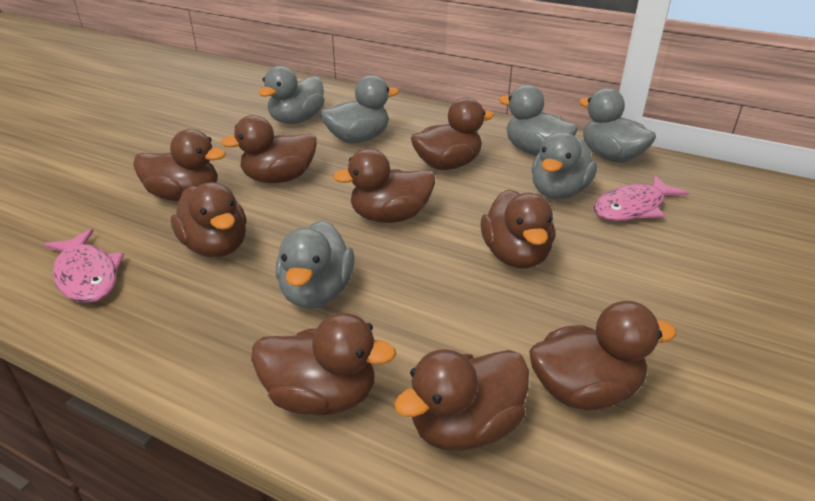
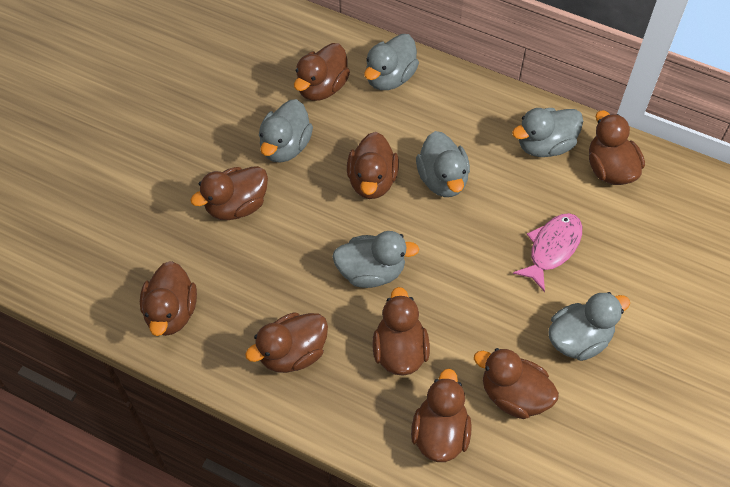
pink fish: [44,229,124,303] [594,175,689,221] = 2 -> [513,213,582,292] = 1

